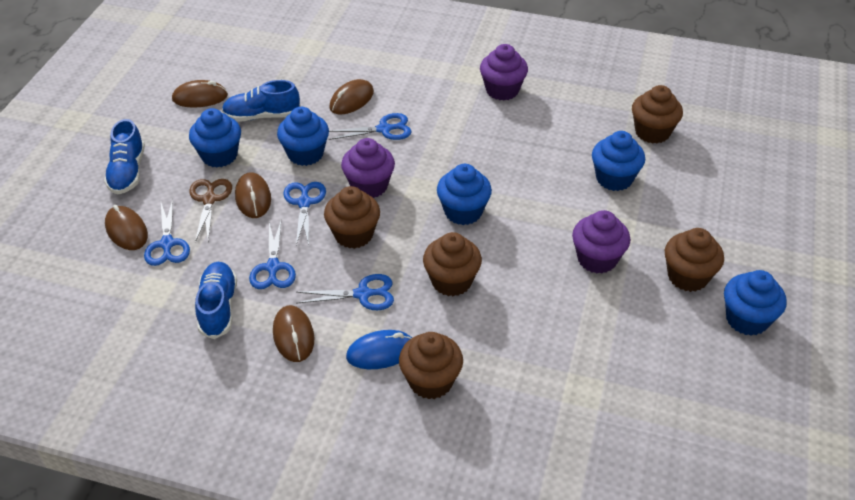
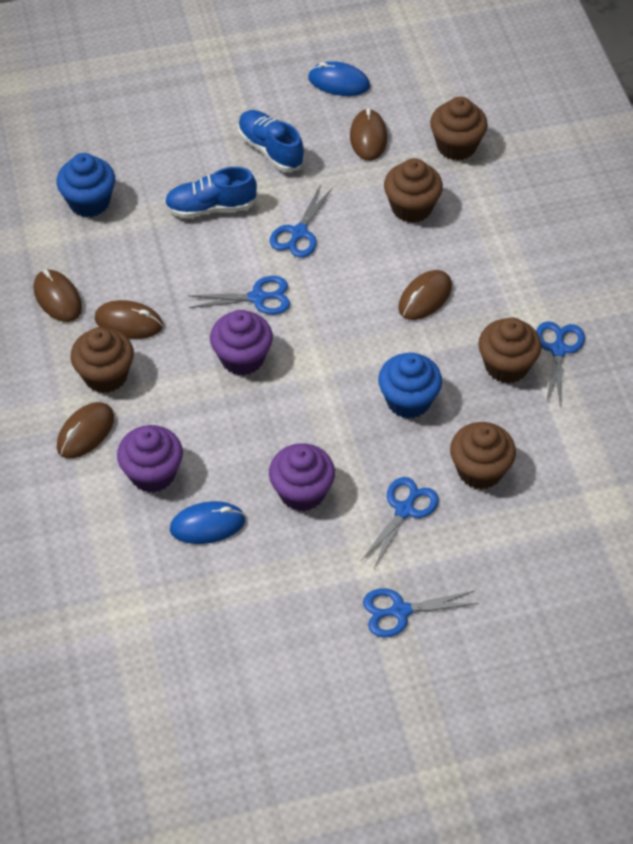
blue cupcake: [189,108,241,168] [277,107,329,166] [437,164,492,225] [592,131,645,191] [724,270,787,336] = 5 -> [57,153,115,217] [378,352,442,419] = 2
blue mouse: [346,330,412,369] = 1 -> [170,501,245,544] [308,61,370,96] = 2
blue shoe: [104,119,145,194] [195,262,237,339] [222,80,301,122] = 3 -> [164,167,257,218] [238,110,305,172] = 2
brown scissors: [189,179,232,242] = 1 -> none = 0

